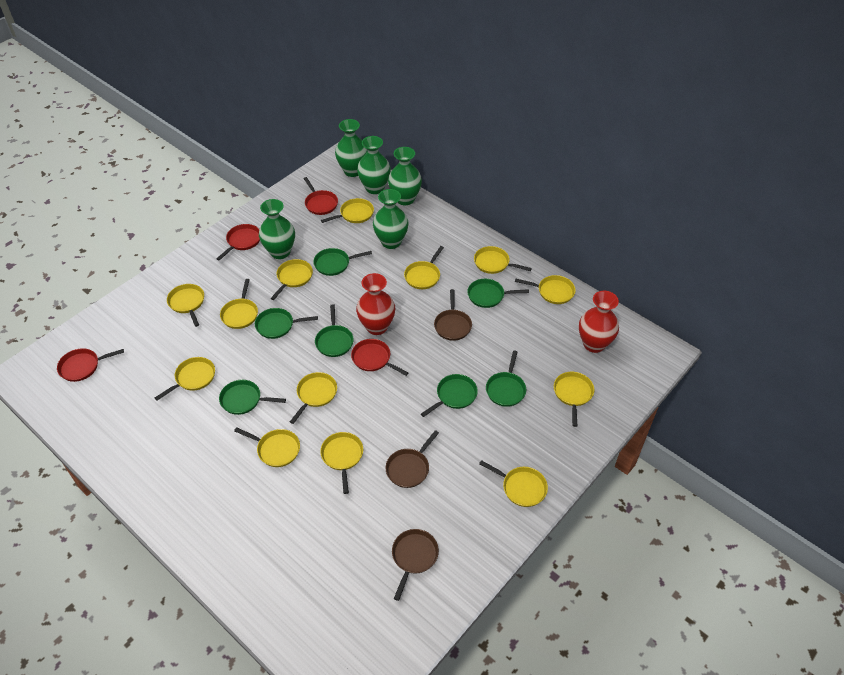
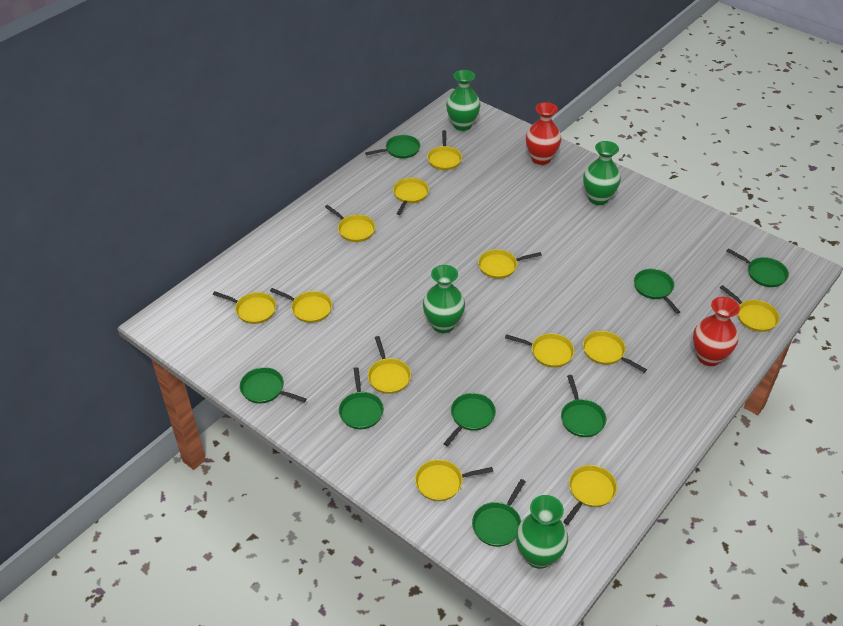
brown pan: [385,430,439,488] [392,529,439,601] [434,289,472,341] = 3 -> none = 0
green pan: [219,380,286,415] [255,308,318,339] [313,248,372,276] [315,304,354,357] [421,374,478,417] [467,279,529,308] [486,350,526,407] = 7 -> [240,367,306,404] [339,367,384,429] [365,135,420,159] [443,393,496,446] [472,479,526,547] [561,375,606,437] [634,269,680,314] [726,248,789,287] = 8
green vase: [259,199,295,259] [335,119,368,177] [357,136,391,194] [373,189,409,249] [388,147,422,205] = 5 -> [423,265,465,333] [446,70,480,131] [516,495,568,569] [583,141,621,205] = 4
red pan: [57,348,124,382] [216,224,260,261] [303,177,338,215] [351,339,409,376] = 4 -> none = 0
yellow pan: [155,357,215,401] [167,284,204,327] [220,279,258,329] [234,427,300,467] [271,259,313,300] [290,372,337,424] [320,432,363,494] [321,198,374,223] [404,246,444,289] [474,246,532,274] [479,460,548,507] [515,275,576,304] [554,372,594,427] = 13 -> [213,291,276,324] [270,288,332,323] [325,205,375,242] [368,336,411,394] [393,178,429,215] [415,459,493,501] [427,130,462,170] [478,249,542,279] [505,333,574,368] [563,465,617,525] [583,331,647,373] [720,285,780,332] = 12

